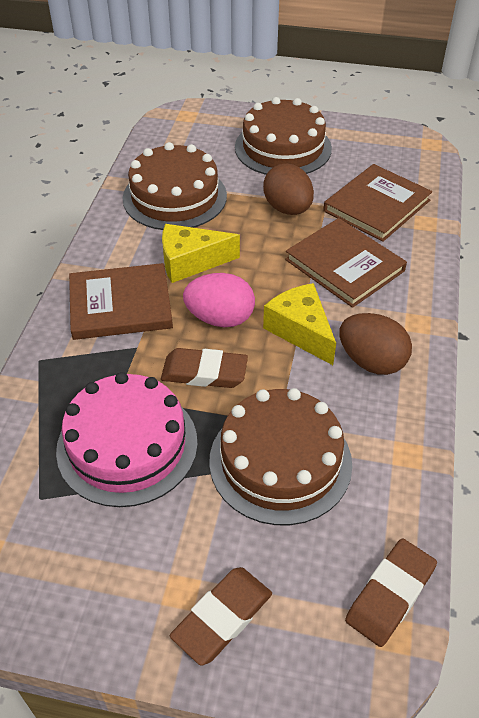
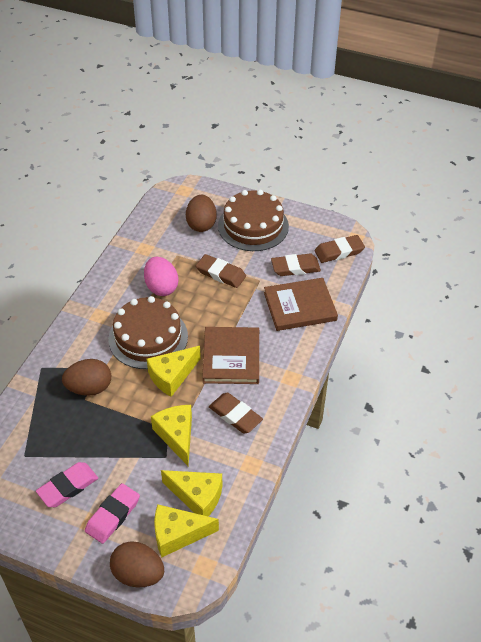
brown book: [69,263,173,340] [285,218,407,308] [323,164,432,242] = 3 -> [202,327,259,384] [264,278,338,331] = 2
brown cake: [123,142,227,230] [209,388,352,525] [235,97,332,175] = 3 -> [108,296,188,369] [218,190,289,251] = 2
brown egg: [263,163,314,215] [339,313,412,375] = 2 -> [62,359,111,396] [110,541,164,587] [186,195,216,232] = 3
brown eraser: [161,348,248,388] [170,567,272,666] [345,538,437,647] = 3 -> [196,254,246,288] [209,393,263,434] [271,254,321,276] [315,235,365,263] = 4
pink cake: [56,372,198,507] = 1 -> none = 0
pink eraser: none = 0 -> [36,462,98,507] [85,483,140,544] = 2
yellow cheese: [162,224,240,283] [263,283,336,365] = 2 -> [147,346,201,397] [151,405,192,466] [154,504,219,558] [161,470,222,517] = 4

